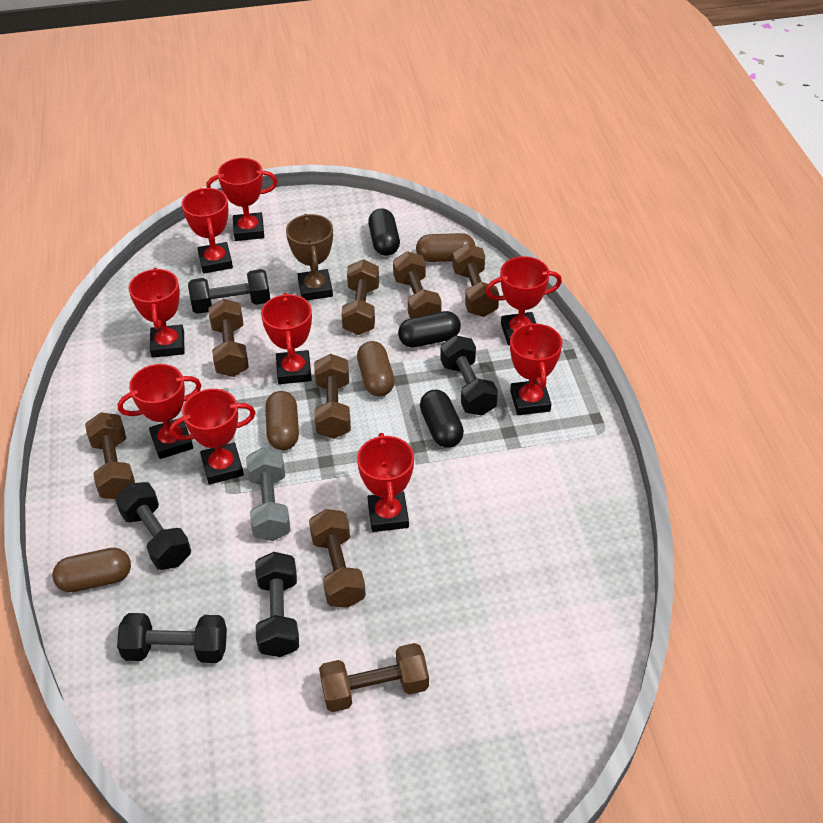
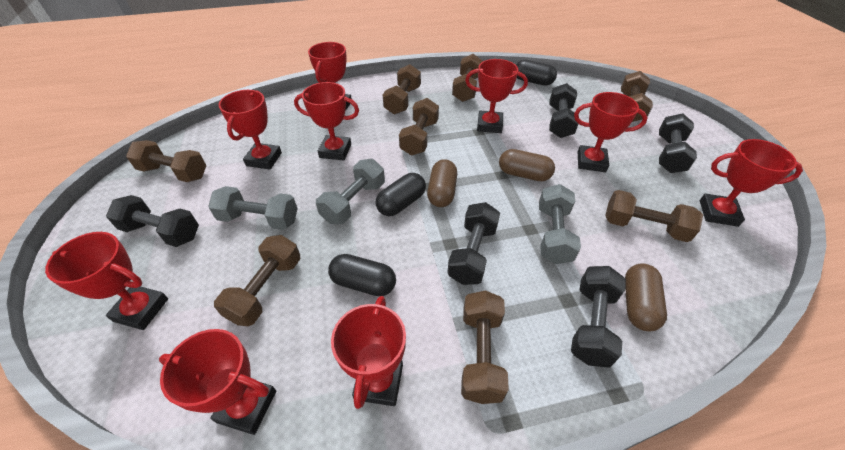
brown capsule: [52,548,131,592] [265,391,299,450] [357,341,395,396] [416,233,475,262] = 4 -> [427,159,457,207] [499,149,555,181] [625,263,667,331] = 3
brown trophy: [286,214,333,300] = 1 -> none = 0
grey dumbbell: [246,447,291,541] = 1 -> [208,186,298,230] [316,159,385,224] [539,184,581,264] = 3

